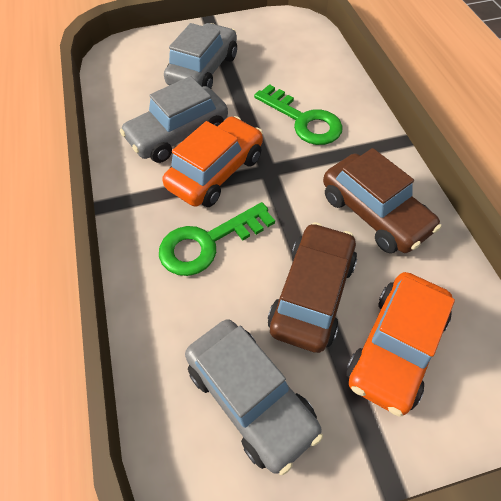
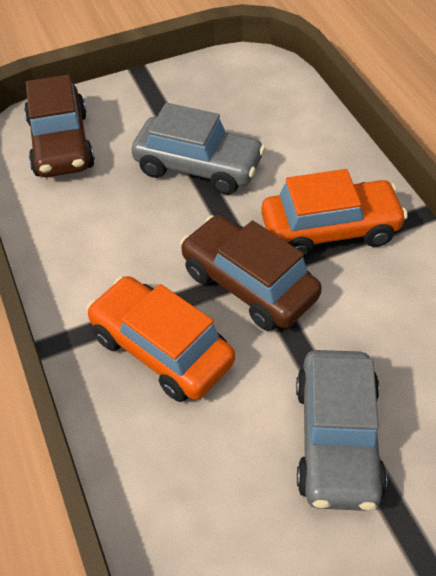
green key: [159,202,275,276] [254,84,343,145] = 2 -> none = 0
grey car: [120,76,228,163] [164,23,237,89] [185,319,323,475] = 3 -> [131,103,265,195] [296,350,387,511] = 2

